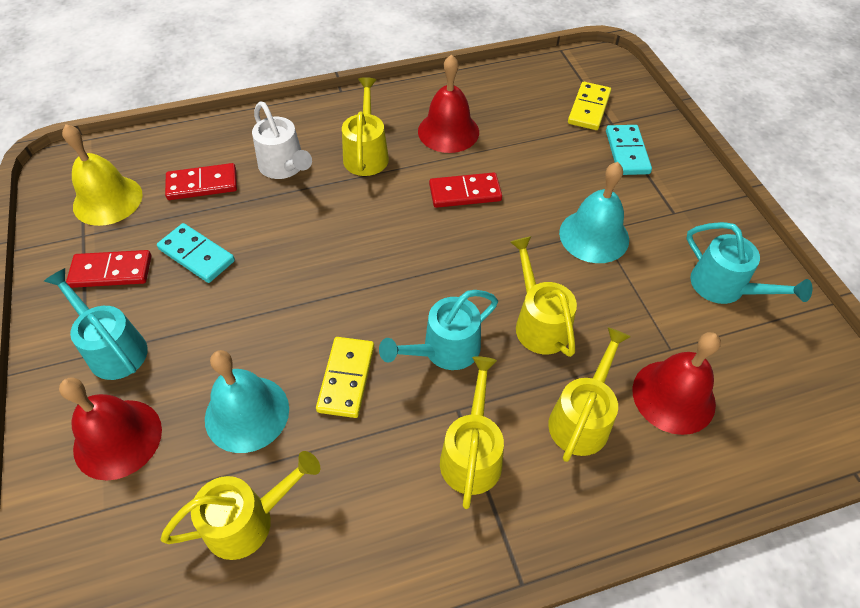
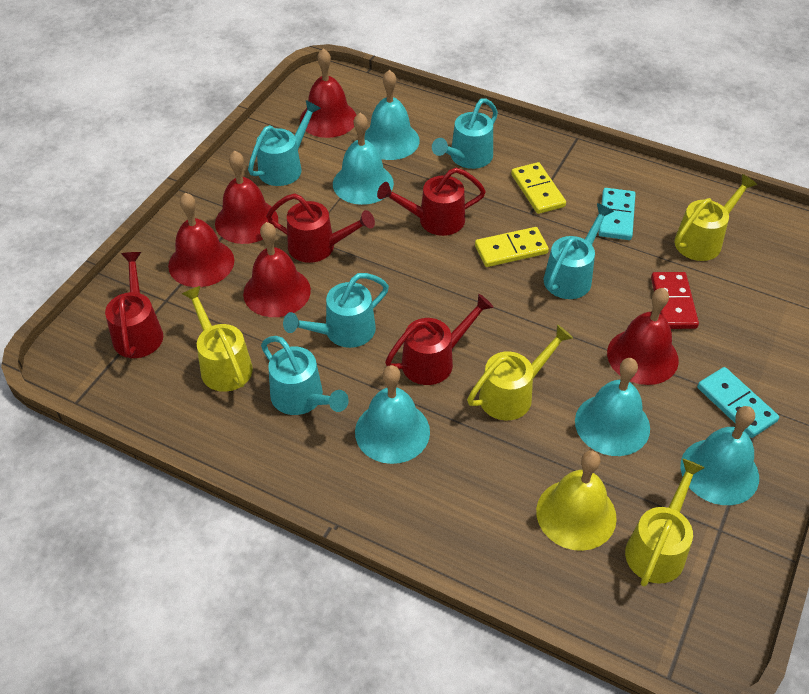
red bell: [59,378,162,481] [418,54,479,153] [632,332,721,435] = 3 -> [168,193,234,287] [215,151,278,244] [243,222,311,317] [300,48,356,138] [607,288,679,385] = 5
red domino: [66,250,151,288] [165,163,237,200] [429,172,502,208] = 3 -> [651,272,699,329] = 1
red watering can: none = 0 -> [105,252,163,358] [266,193,375,263] [377,168,486,236] [385,294,494,385] = 4
turquoise bell: [205,350,289,453] [559,162,629,263] = 2 -> [333,113,394,205] [355,365,430,464] [365,70,420,160] [575,358,650,456] [680,406,759,505] = 5
turquoise watering can: [44,268,148,380] [379,290,498,370] [686,222,813,304] = 3 -> [248,100,321,186] [261,336,349,415] [283,273,389,348] [432,98,498,169] [544,203,614,299] = 5
white watering can: [252,101,312,179] = 1 -> none = 0
yellow watering can: [161,451,320,560] [342,77,389,176] [440,356,504,509] [510,236,577,357] [548,327,631,462] = 5 -> [182,286,253,392] [467,325,573,420] [625,458,705,587] [674,174,757,261] = 4

